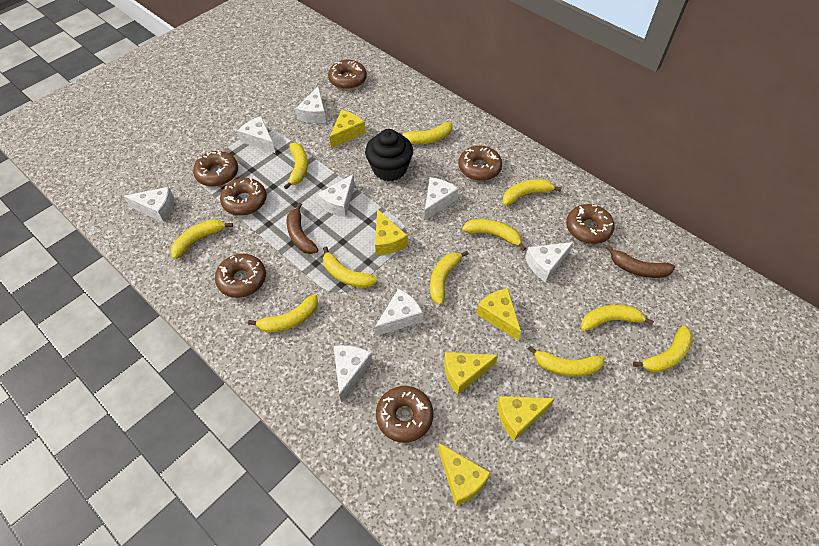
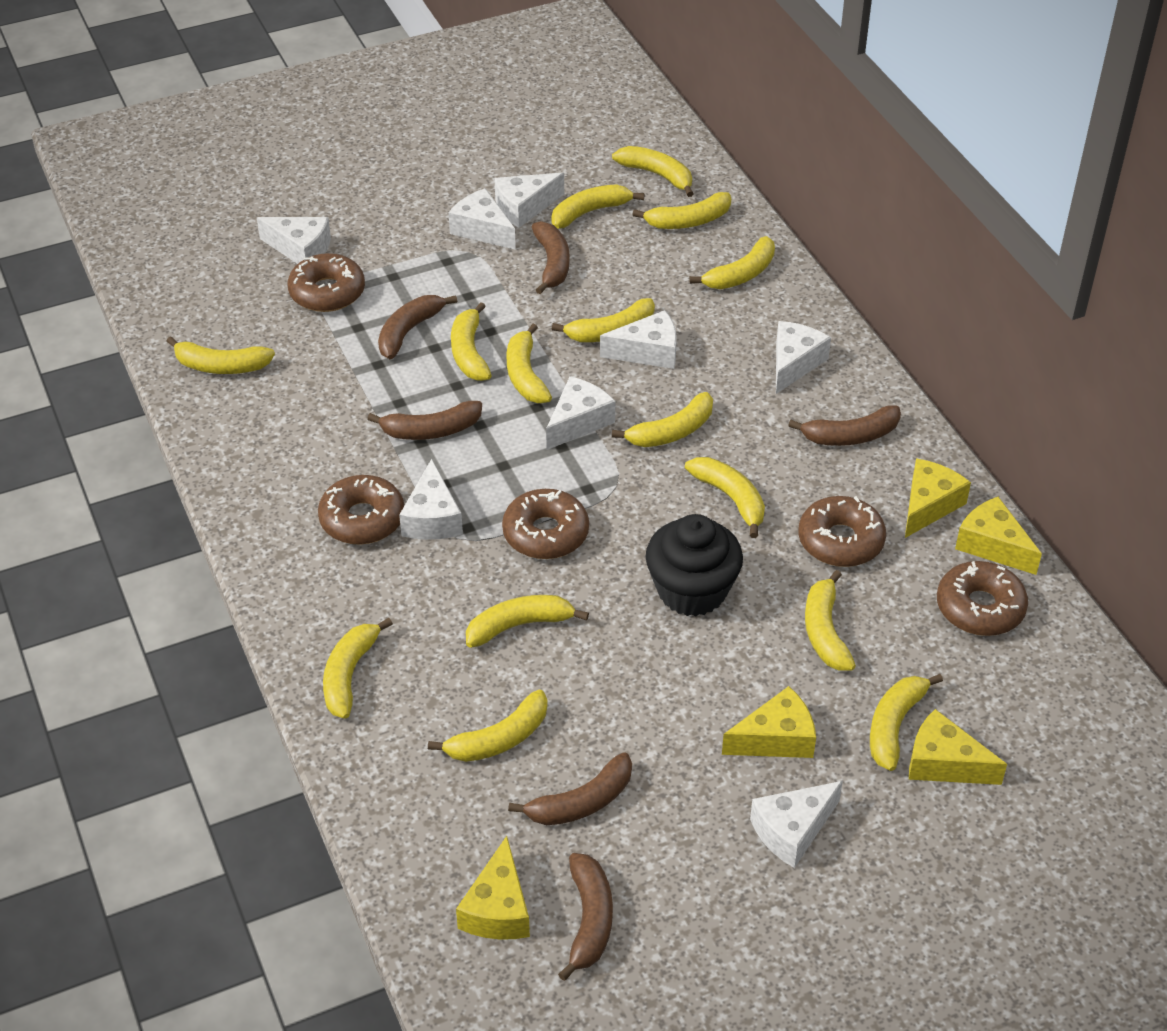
brown banana: [287,203,319,254] [606,245,675,278] = 2 -> [367,401,482,440] [378,295,457,359] [508,752,632,825] [532,221,570,294] [558,853,613,981] [788,405,901,446] = 6
brown donut: [193,150,238,187] [215,254,266,298] [220,178,267,216] [328,60,367,89] [376,386,433,443] [458,146,502,181] [566,204,614,244] = 7 -> [288,253,365,312] [318,475,404,545] [502,489,589,559] [798,496,886,567] [937,561,1028,636] = 5
yellow banana: [171,219,233,259] [248,294,318,333] [284,143,308,190] [323,247,378,288] [398,122,452,144] [430,251,469,305] [462,219,526,251] [503,179,562,206] [528,346,605,377] [581,305,654,331] [633,326,693,373] = 11 -> [166,336,275,374] [323,618,393,719] [428,690,548,762] [451,302,492,381] [466,595,589,648] [507,324,552,403] [551,184,645,229] [552,298,655,342] [612,146,694,197] [612,392,713,447] [632,192,731,229] [685,457,765,538] [689,236,775,289] [805,570,856,671] [870,674,943,771] = 15
yellow cheese: [329,110,365,148] [375,209,408,255] [438,443,491,506] [444,352,498,395] [476,288,521,340] [497,396,555,441] = 6 -> [456,836,530,940] [722,686,816,758] [905,458,971,538] [909,709,1007,785] [955,497,1042,575] = 5

